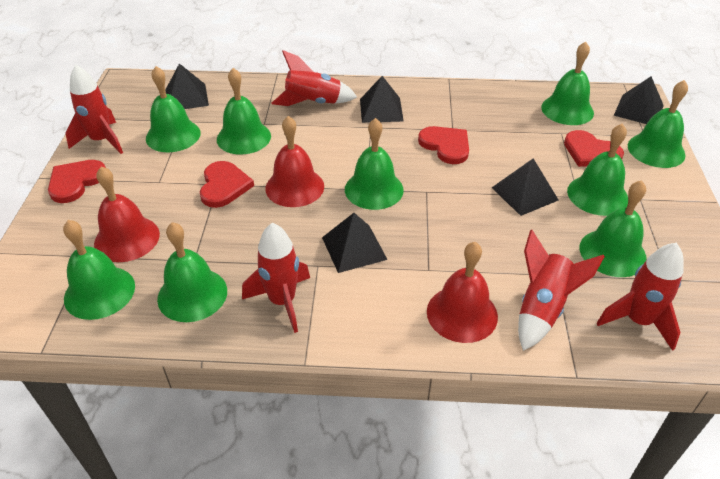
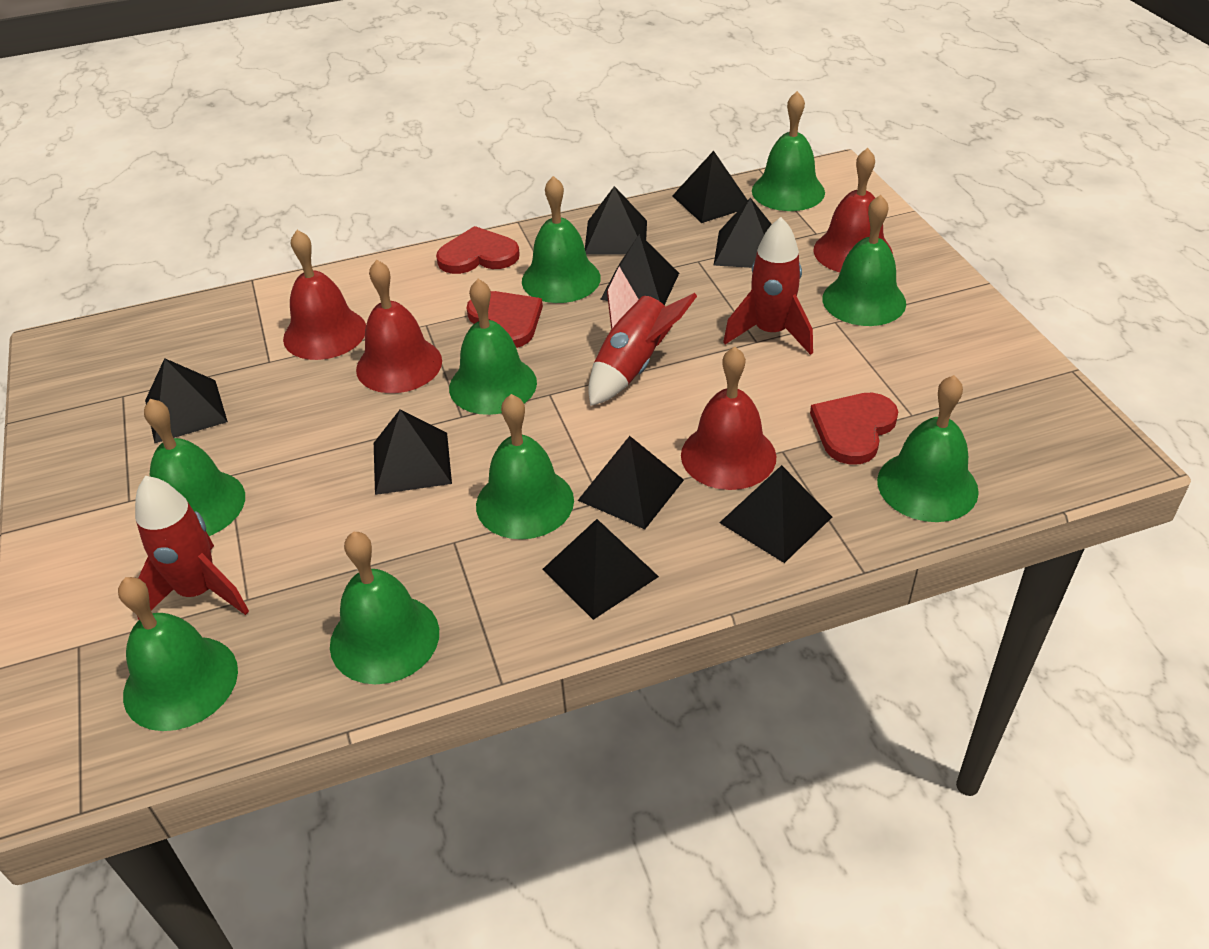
black pyramid: [166,63,209,109] [322,213,388,273] [360,76,404,123] [492,158,558,216] [614,76,664,124] = 5 -> [145,358,228,443] [374,409,452,495] [542,519,659,620] [577,436,684,529] [585,186,647,255] [600,234,679,305] [672,151,748,223] [714,198,772,268] [719,465,832,563] = 9
red bell: [94,166,160,262] [265,116,324,207] [427,242,498,343] = 3 -> [283,230,366,360] [356,260,442,393] [681,347,776,490] [813,148,893,272] = 4
red heart: [48,160,106,203] [200,161,254,208] [418,126,469,164] [564,130,624,167] = 4 -> [436,226,520,274] [467,291,543,348] [810,393,898,465] = 3
red rocket: [65,65,123,154] [242,223,310,333] [271,50,357,106] [518,230,605,351] [597,243,684,351] = 5 -> [135,476,249,620] [588,267,697,406] [723,217,813,355] = 3

